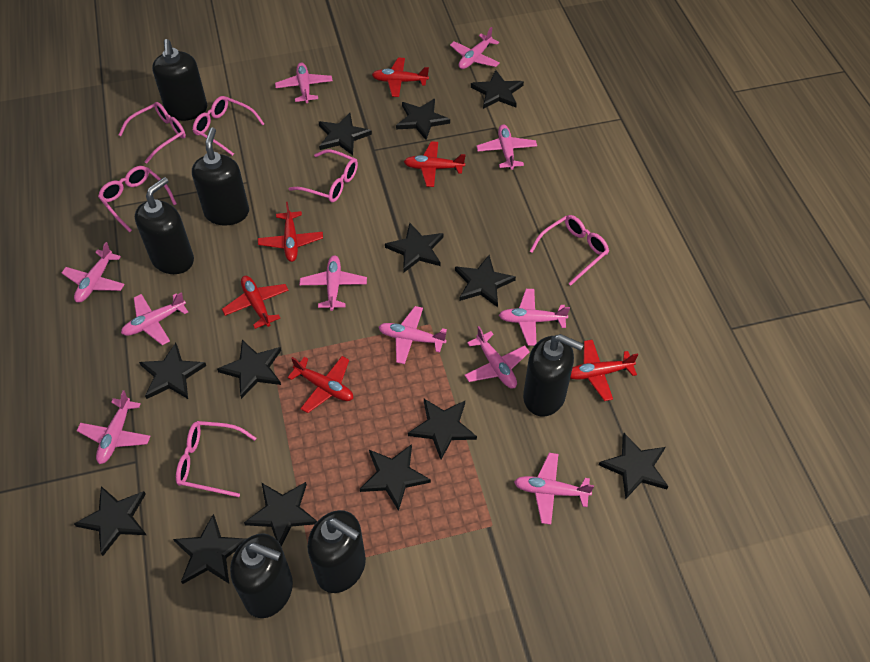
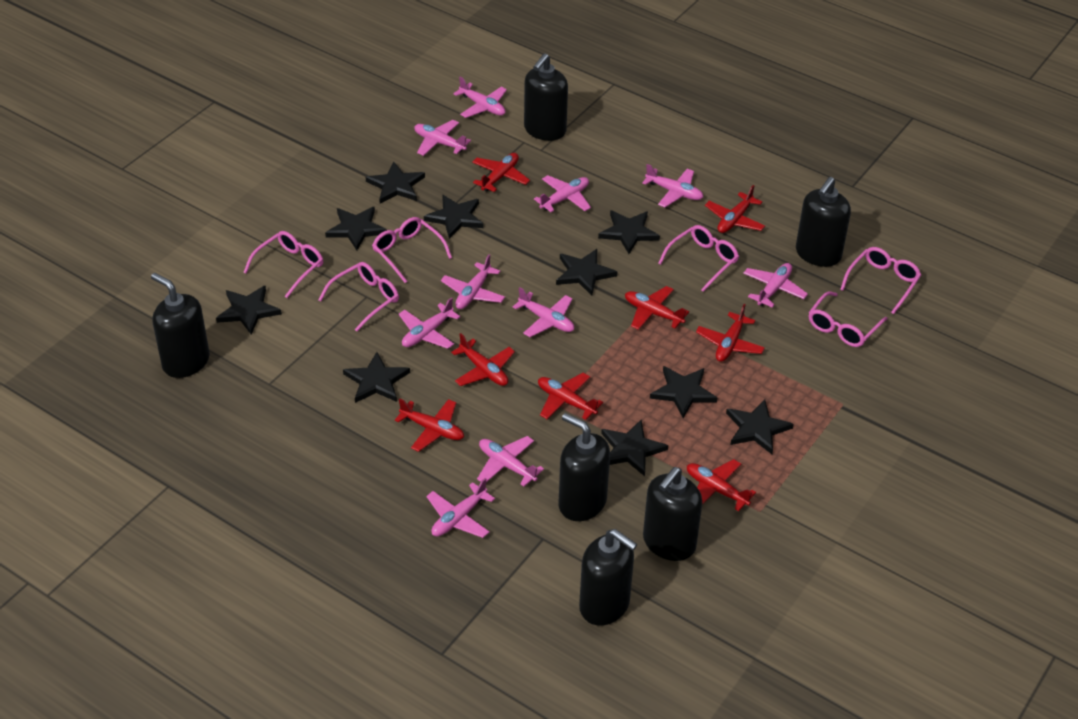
black star: [74,486,146,556] [139,343,206,399] [173,514,246,584] [217,340,281,399] [244,482,317,547] [319,113,372,155] [360,444,431,511] [385,223,444,272] [396,99,450,140] [408,399,477,460] [455,255,516,307] [471,70,524,109] [599,433,669,499] = 13 -> [216,286,282,335] [325,207,387,250] [343,352,410,403] [366,161,425,203] [424,195,484,239] [556,249,617,296] [598,210,660,254] [601,420,668,476] [650,366,717,418] [726,399,794,454] = 10
pink plane: [62,242,125,303] [77,390,150,464] [121,292,188,345] [275,63,333,103] [299,255,367,311] [379,306,447,364] [450,27,500,69] [464,326,530,388] [477,124,537,170] [499,289,570,346] [514,453,594,525] = 11 -> [399,297,460,349] [414,120,471,156] [426,478,495,538] [441,254,505,309] [453,77,507,118] [477,436,544,487] [513,287,574,337] [534,175,591,212] [642,164,703,207] [743,263,808,308] = 10
red plane: [222,276,289,329] [258,202,323,262] [288,356,353,413] [372,58,429,97] [404,141,466,187] [570,340,638,401] = 6 -> [395,398,464,452] [451,333,515,386] [472,153,530,192] [538,373,603,420] [625,286,689,330] [687,459,756,511] [696,304,765,362] [705,185,765,233] = 8

